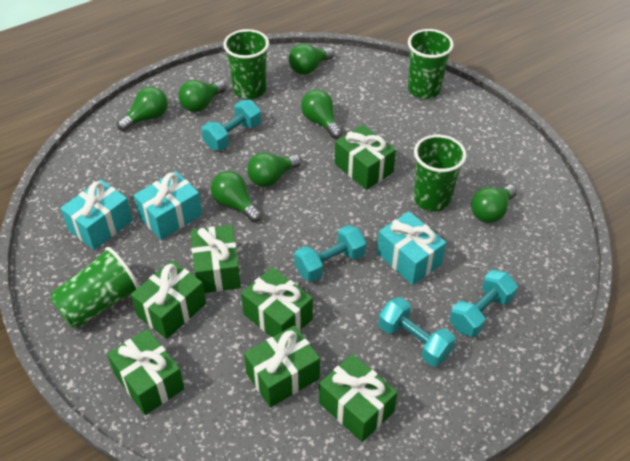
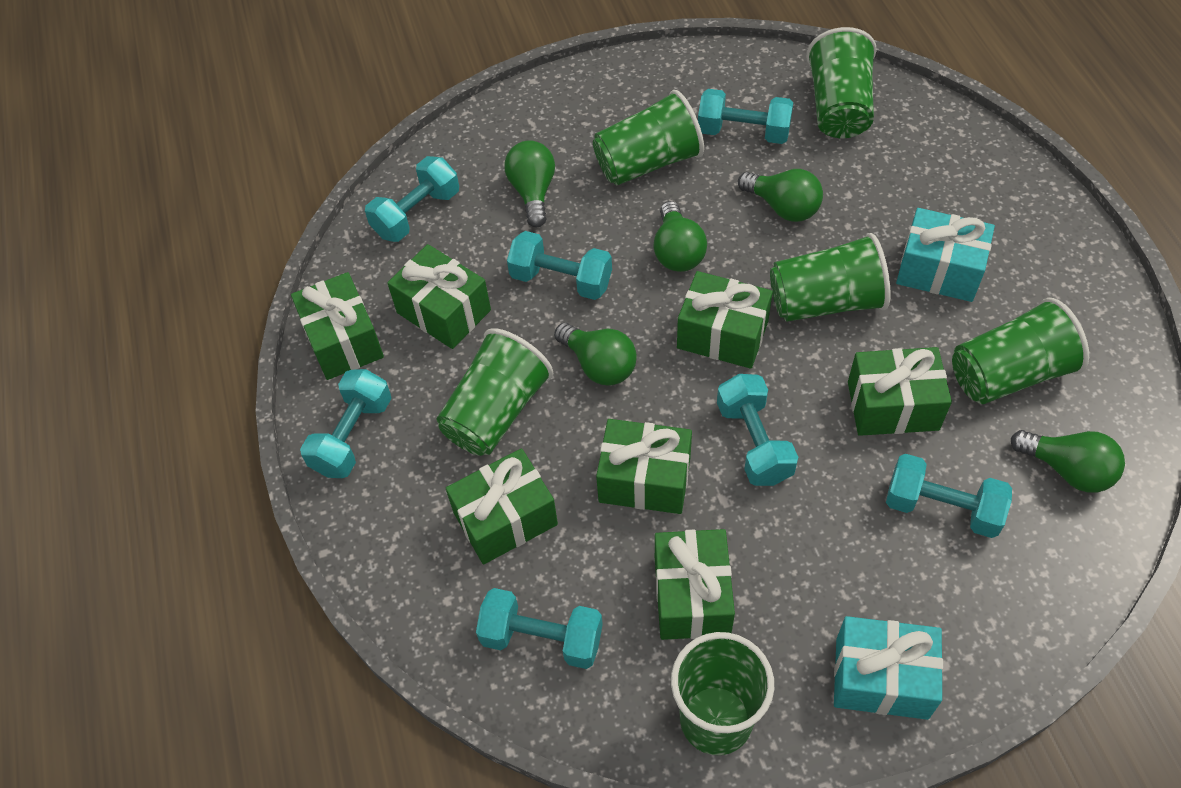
green cup: [50,247,140,329] [223,29,269,99] [408,29,454,99] [414,135,466,211] = 4 -> [436,328,553,456] [593,90,704,185] [671,632,774,755] [770,233,891,322] [806,27,877,138] [952,298,1089,404] = 6
green light bulb: [117,87,168,131] [178,80,226,112] [211,171,262,223] [247,152,301,187] [289,44,334,75] [301,89,342,139] [471,185,517,223] = 7 -> [504,140,555,227] [554,323,637,386] [653,201,707,272] [738,169,823,222] [1011,430,1125,493] = 5
turquoise dumbbell: [201,100,261,150] [294,225,366,282] [378,297,456,366] [450,270,518,337] = 4 -> [300,369,392,478] [365,156,459,242] [476,588,603,669] [507,231,612,300] [698,89,793,144] [717,374,798,486] [886,454,1012,538] = 7
turquoise gift: [60,179,133,250] [134,171,202,240] [377,212,446,285] = 3 -> [834,616,943,720] [896,208,995,302] = 2

